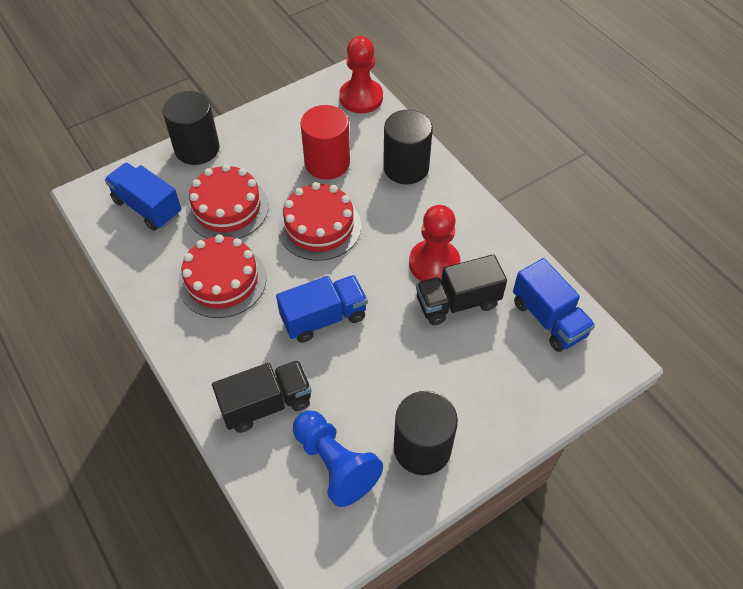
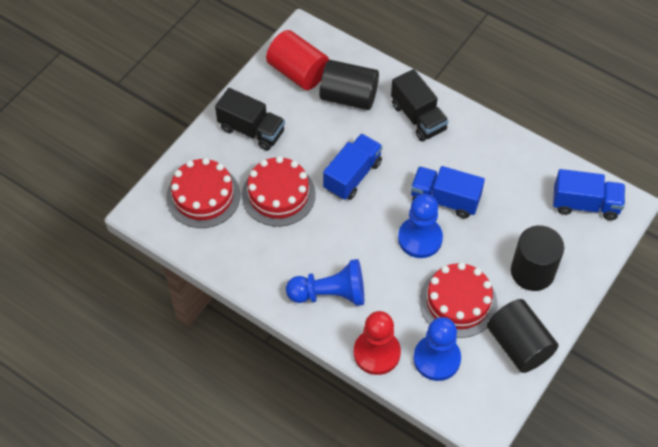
blue pawn: [293,411,383,507] = 1 -> [286,259,364,306] [398,194,443,258] [413,317,461,381] = 3
red pawn: [339,36,383,113] [409,205,461,281] = 2 -> [354,311,401,375] = 1

